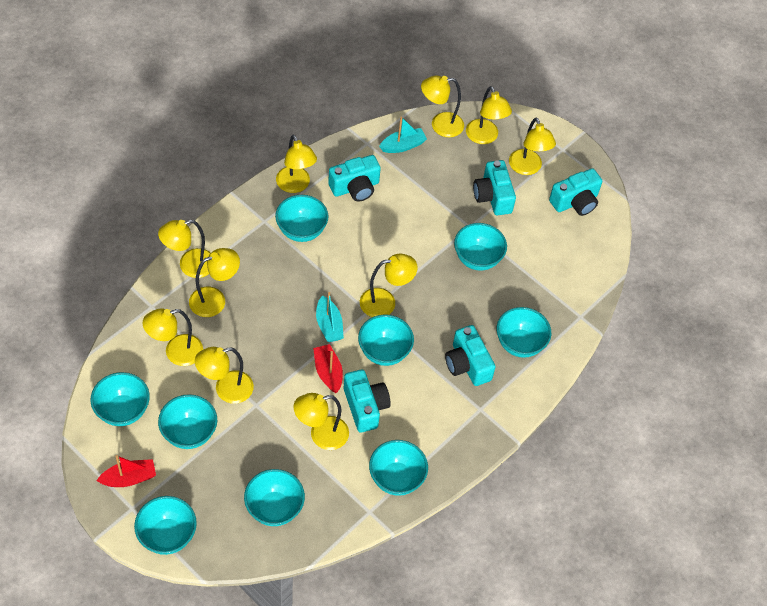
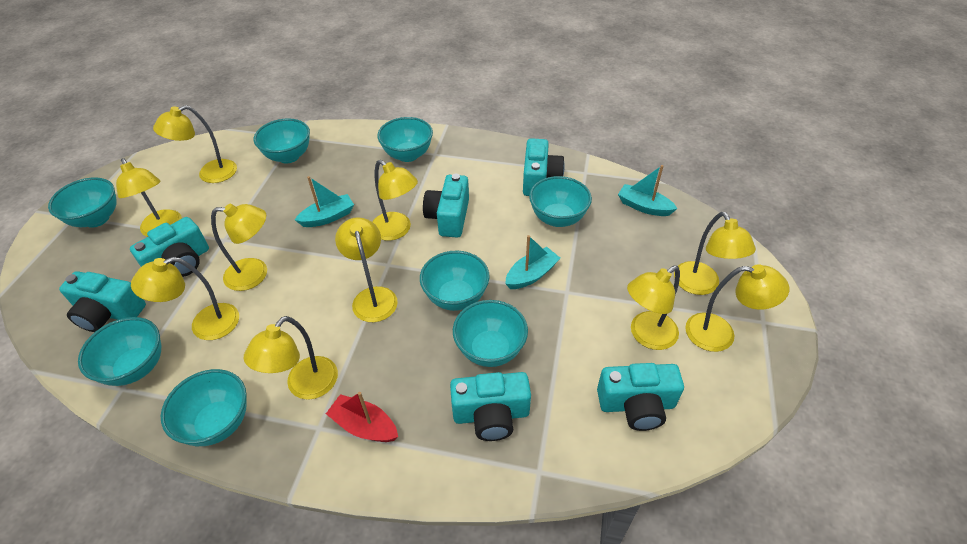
red boat: [96,455,156,487] [313,344,343,393] = 2 -> [326,392,398,442] = 1
turquoise boat: [316,292,344,342] [379,117,427,153] = 2 -> [295,176,354,227] [505,235,560,289] [618,165,678,216] = 3
turquoise bowl: [91,372,150,426] [134,496,197,555] [158,394,217,449] [244,469,305,526] [275,195,329,242] [358,315,414,366] [369,440,428,496] [454,223,507,271] [497,307,551,358] = 9 -> [48,177,117,228] [78,317,161,386] [161,369,247,446] [254,118,310,163] [377,117,433,162] [420,251,490,311] [453,300,528,367] [529,176,592,227] = 8
turquoise camera: [328,155,381,202] [344,369,391,433] [445,325,496,386] [473,160,516,215] [549,168,602,216] = 5 -> [59,271,146,332] [130,217,209,277] [423,174,469,238] [450,372,531,441] [523,138,565,196] [597,363,684,431] = 6

